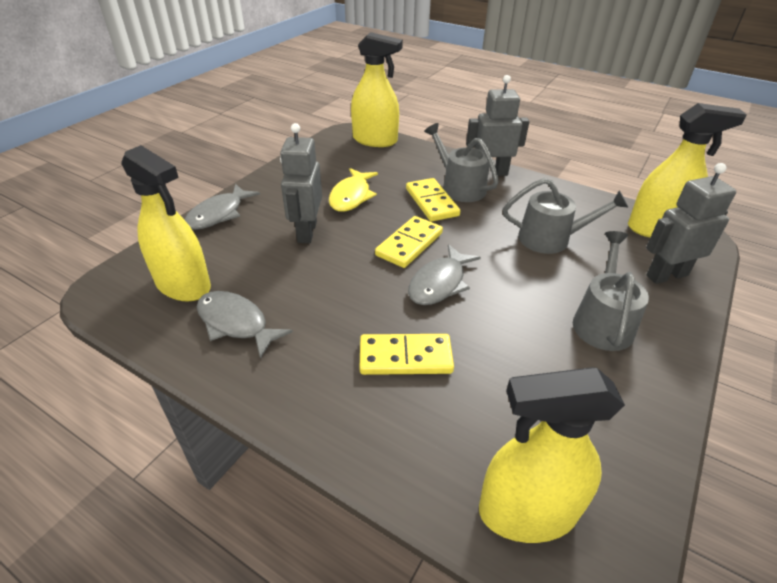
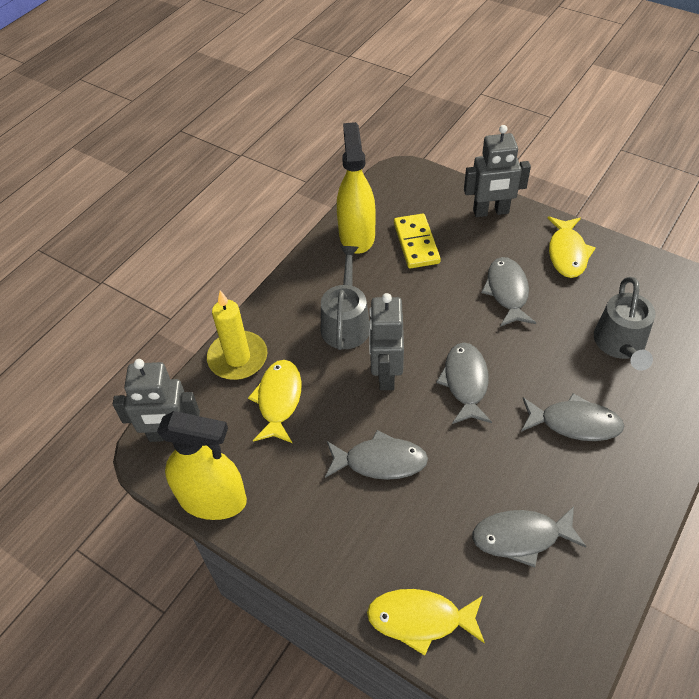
grey fish: [185,184,260,230] [197,291,293,359] [408,244,481,305] = 3 -> [325,430,428,480] [436,343,492,424] [472,506,587,568] [481,257,536,327] [521,393,624,441] = 5
grey watering can: [424,123,499,202] [503,178,629,254] [573,231,649,351] = 3 -> [321,246,370,350] [594,277,656,371] = 2
yellow candle: none = 0 -> [207,291,268,380] = 1
yellow domino: [360,334,454,375] [375,216,443,268] [406,178,460,222] = 3 -> [394,213,441,268] = 1
yellow fish: [329,168,378,212] = 1 -> [248,360,301,443] [367,589,485,656] [548,216,595,278] = 3
yellow spray bottle: [121,145,211,301] [351,32,403,147] [479,367,625,543] [628,103,747,237] = 4 -> [157,411,247,520] [337,122,376,254] = 2

